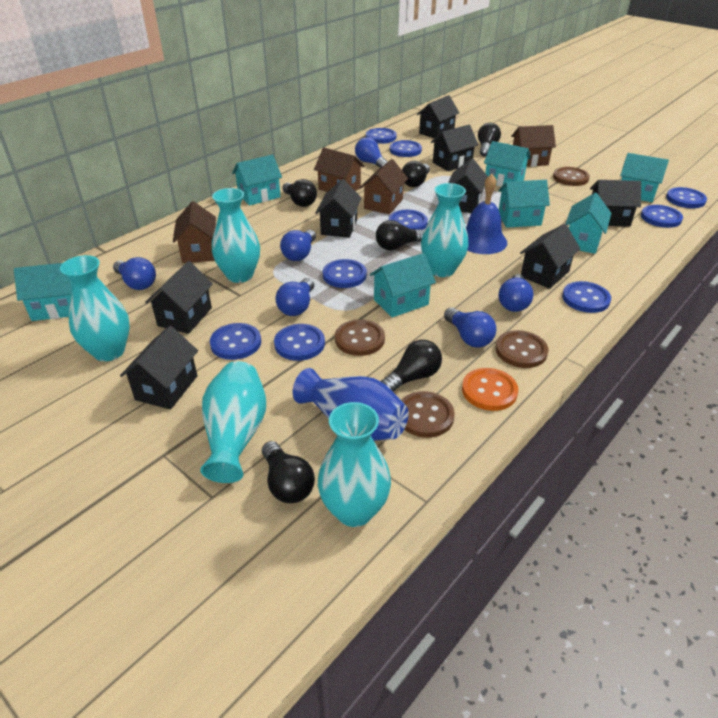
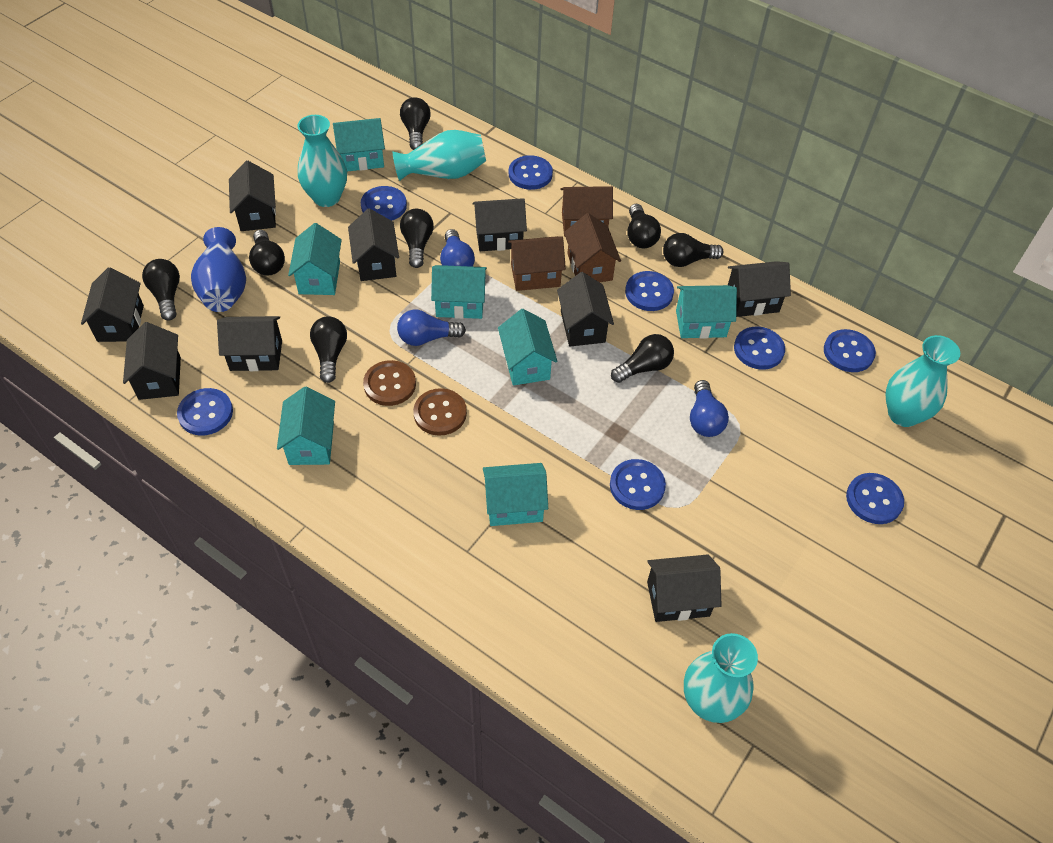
black house: [120,326,198,410] [145,261,213,334] [315,179,362,238] [417,95,459,138] [431,125,478,171] [448,158,488,213] [520,224,581,289] [590,180,641,227] = 8 -> [81,267,144,342] [123,322,181,400] [217,316,282,371] [229,160,276,231] [348,208,399,281] [473,198,527,251] [557,272,614,347] [647,554,722,622] [728,261,791,317] = 9
black light bulb: [262,441,315,503] [282,179,317,207] [376,220,424,250] [381,340,442,391] [402,161,430,187] [478,123,501,156] = 6 -> [142,259,180,321] [249,230,285,276] [310,316,347,383] [400,97,431,150] [400,209,434,268] [611,334,674,383] [627,204,661,248] [663,233,723,267] = 8
blue bell: [466,174,507,254] = 1 -> none = 0
blue button: [210,323,261,360] [274,324,325,361] [323,259,367,288] [366,128,397,144] [389,210,428,230] [390,140,422,157] [562,281,611,313] [641,205,683,228] [666,187,707,208] = 9 -> [177,388,233,435] [361,186,407,221] [509,155,553,190] [610,459,666,510] [625,271,674,311] [734,327,785,370] [824,329,876,372] [846,473,904,524] = 8
blue light bulb: [113,257,156,290] [276,278,314,316] [280,230,316,261] [355,137,388,168] [444,307,496,348] [499,274,534,312] = 6 -> [397,310,466,346] [440,229,475,267] [690,380,729,437] = 3
brown button: [335,319,385,356] [401,391,455,438] [496,330,549,368] [553,167,590,186] = 4 -> [363,360,416,406] [413,388,467,436] = 2
brown house: [173,201,216,263] [314,148,364,192] [360,159,408,214] [511,125,556,167] = 4 -> [508,236,566,291] [561,186,613,237] [564,213,621,282] = 3
orange button: [462,368,518,411] = 1 -> none = 0
turquoise vase: [60,255,130,361] [200,361,266,483] [212,188,260,283] [318,402,391,527] [421,183,469,277] = 5 -> [298,115,347,207] [393,130,486,181] [684,633,758,723] [885,335,960,427] = 4

